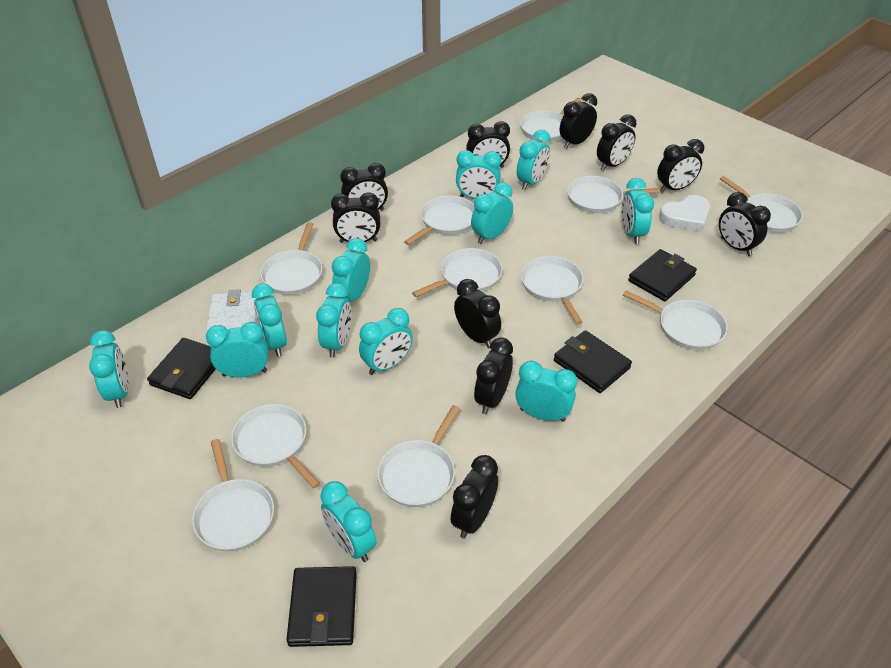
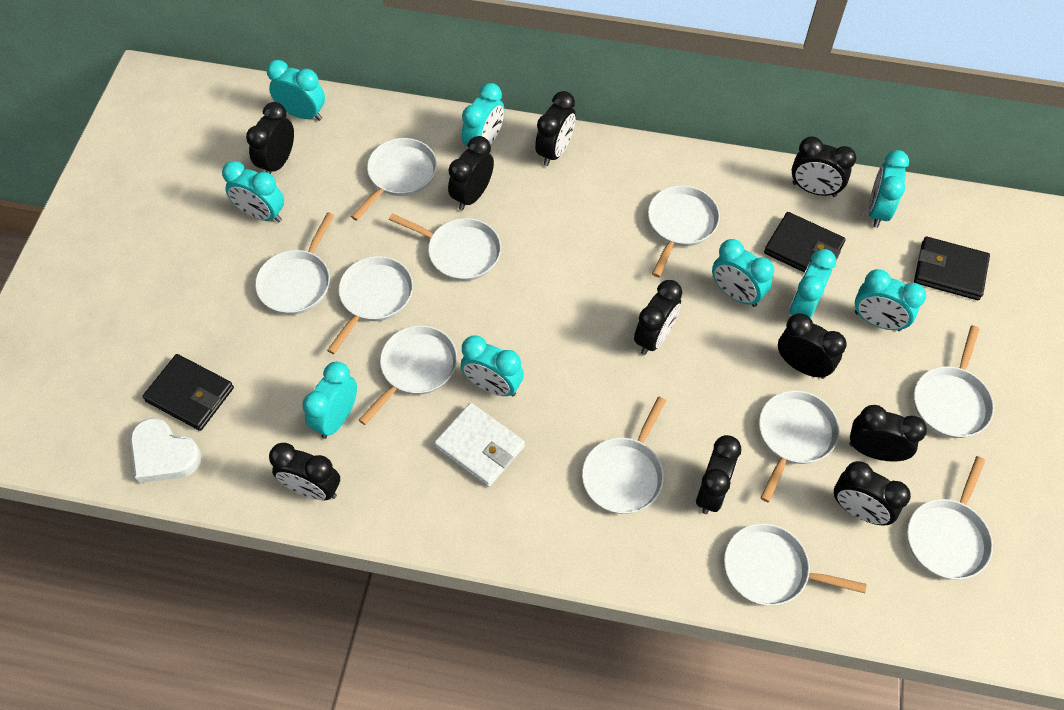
black wallet: [147,338,216,399] [286,566,357,647] [554,330,632,393] [628,249,697,301] = 4 -> [143,354,234,431] [764,212,846,273] [914,237,990,300] = 3
turquoise clock: [89,330,129,408] [206,322,268,378] [252,283,287,357] [316,283,351,358] [320,481,376,562] [332,238,370,301] [359,308,413,375] [456,150,501,199] [471,182,513,244] [515,361,577,422] [517,130,551,190] [621,178,654,244] = 12 -> [222,161,284,222] [267,60,325,121] [302,362,357,439] [461,335,524,397] [462,83,504,147] [712,239,774,307] [790,249,836,319] [855,269,926,331] [868,150,909,228] = 9

